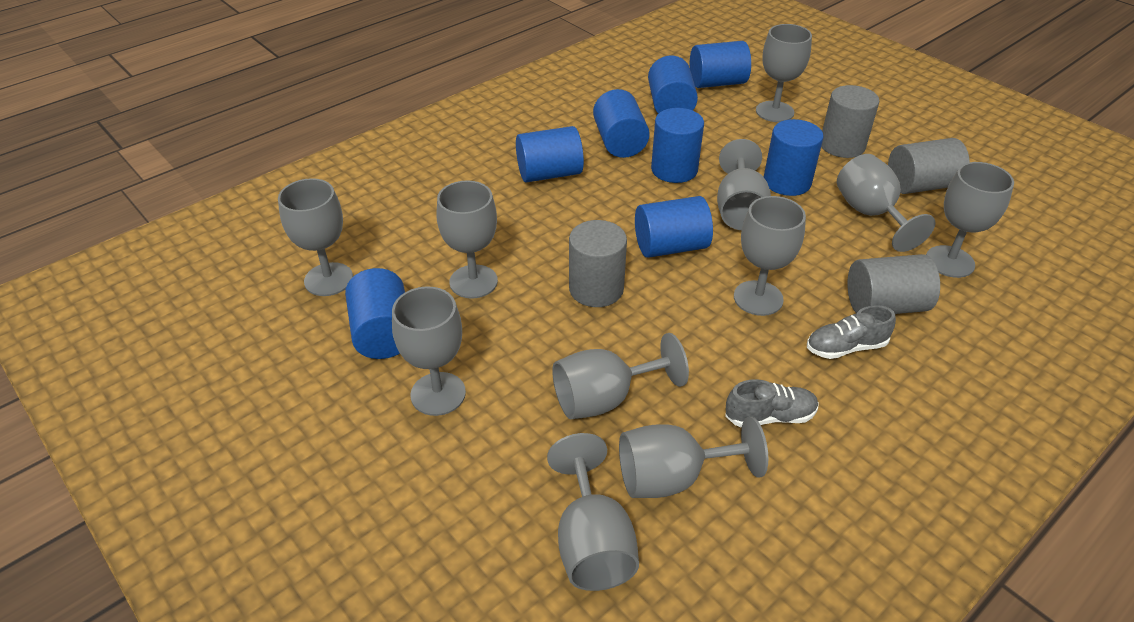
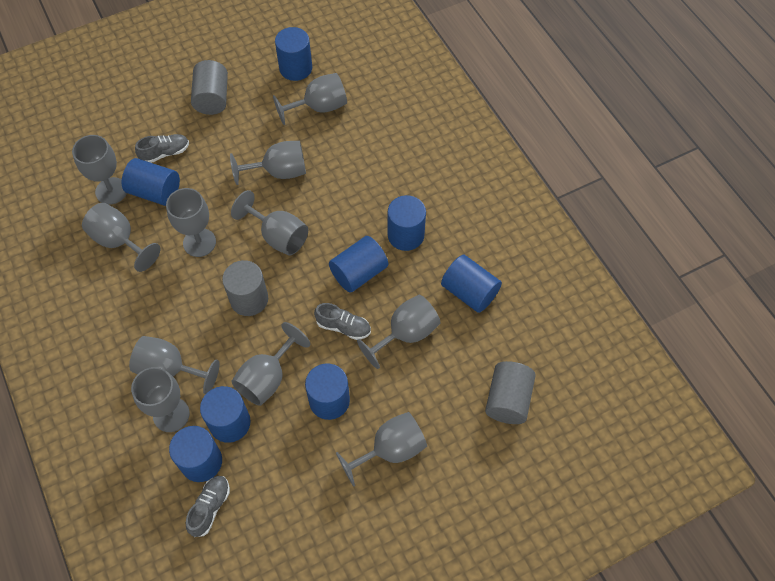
grey cylinder: [569,220,627,307] [821,85,879,158] [847,254,940,314] [888,138,970,194] = 4 -> [191,60,228,115] [222,260,268,316] [485,361,536,424] = 3
grey shoe: [725,379,819,428] [807,305,896,359] = 2 -> [135,134,189,163] [186,476,230,537] [314,303,371,340] = 3

